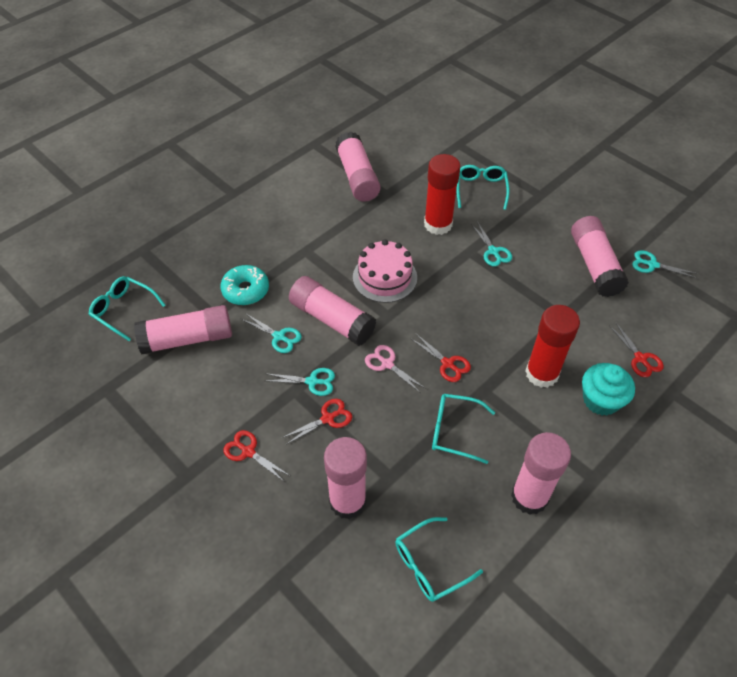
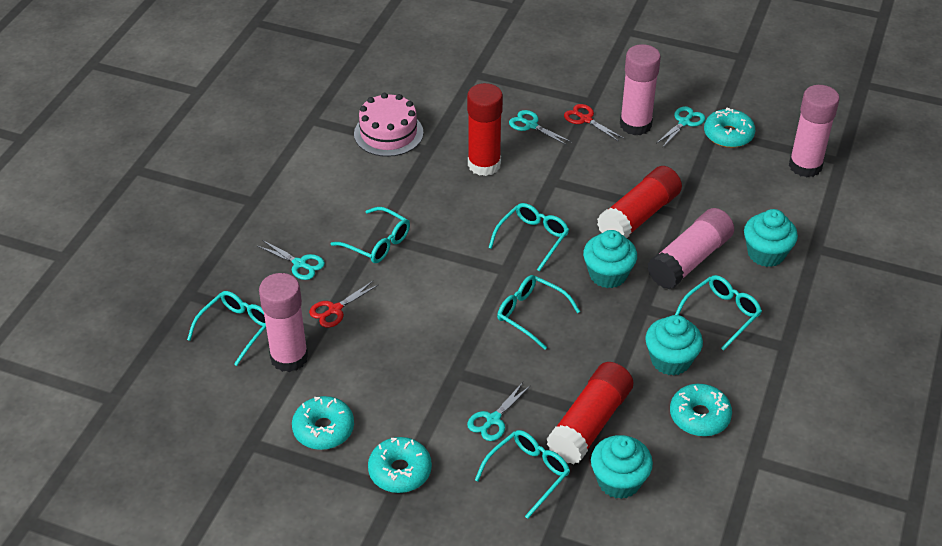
pink glue stick: [134,305,232,355] [289,276,376,346] [324,437,367,519] [335,132,380,202] [511,432,571,515] [571,216,629,297] = 6 -> [259,273,308,372] [620,44,661,135] [647,208,734,289] [789,85,840,177] = 4
pink scissors: [365,345,426,393] = 1 -> none = 0
red glue stick: [424,154,461,235] [526,305,580,388] = 2 -> [467,83,503,176] [547,362,634,464] [597,166,682,238] = 3
red scissors: [223,430,290,482] [282,399,352,445] [410,334,471,382] [610,322,664,377] = 4 -> [309,281,378,328] [564,104,624,142] = 2
turquoise cupcake: [582,363,635,416] = 1 -> [583,230,637,288] [591,435,653,499] [645,315,703,376] [744,209,798,267] = 4
turquoise donut: [221,265,269,305] = 1 -> [292,396,354,450] [368,437,432,493] [670,384,732,436] [704,107,755,148] = 4
turquoise glasses: [89,276,165,341] [395,517,483,602] [432,394,495,464] [456,165,510,210] = 4 -> [187,291,266,366] [331,207,410,263] [475,430,570,519] [489,203,569,272] [497,275,580,350] [675,275,762,351] = 6

